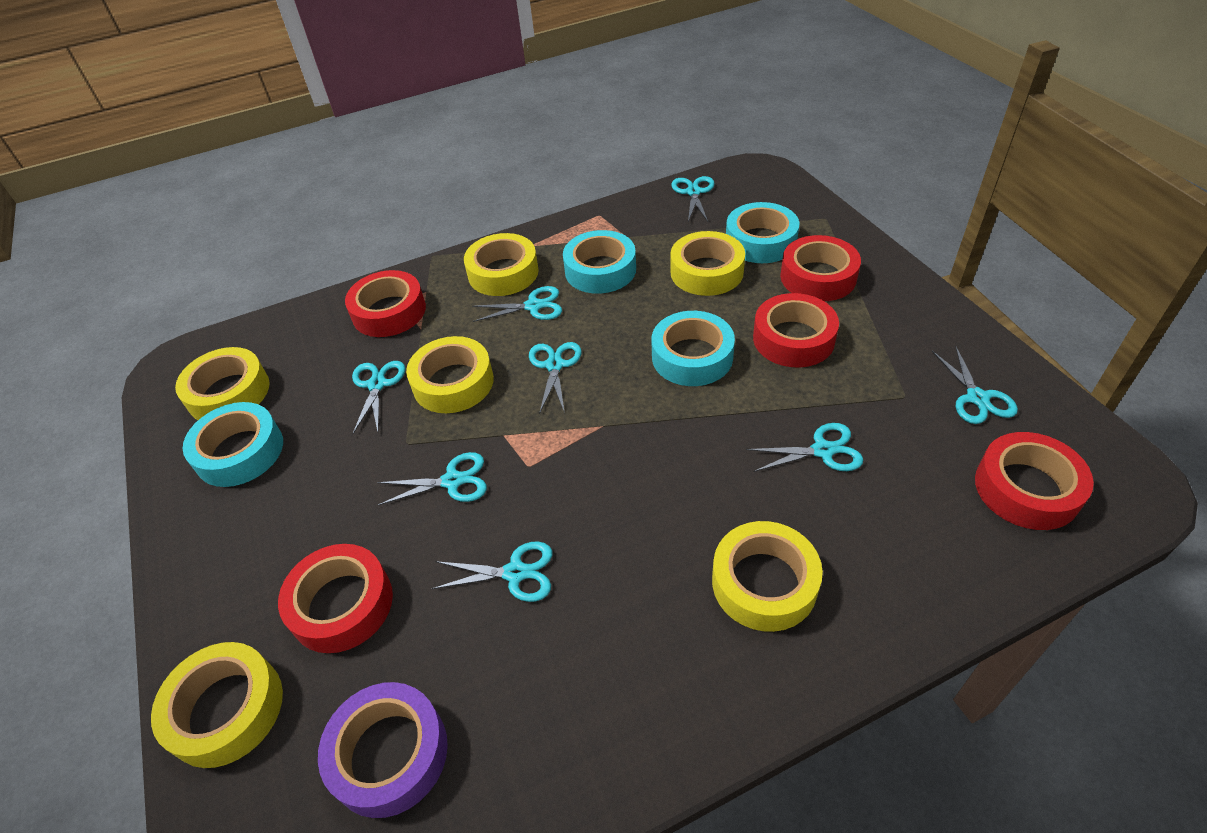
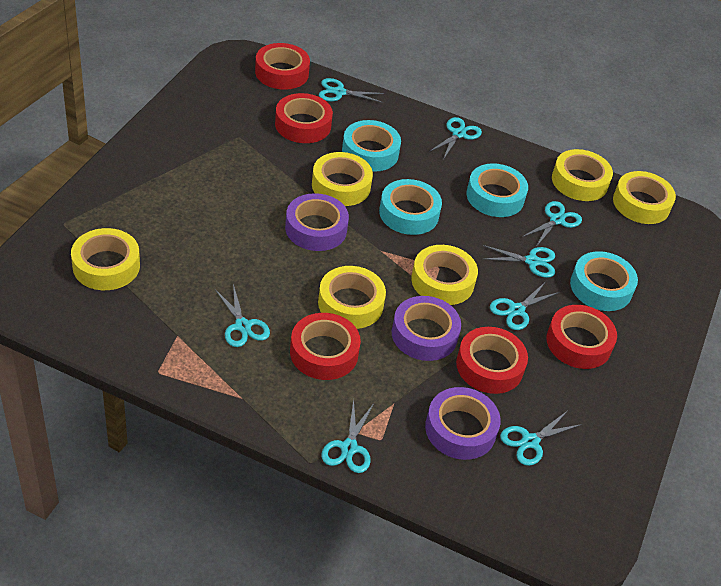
purple tape: [318,682,448,818] = 1 -> [285,193,349,251] [392,296,461,361] [425,387,501,460] = 3

